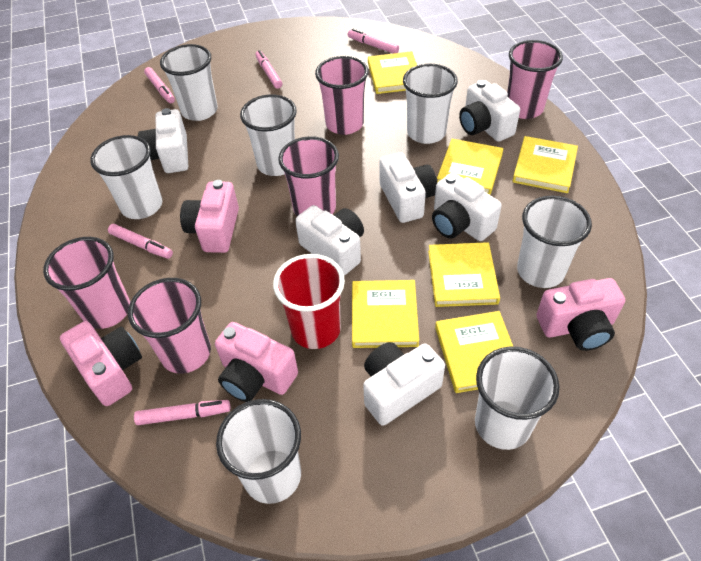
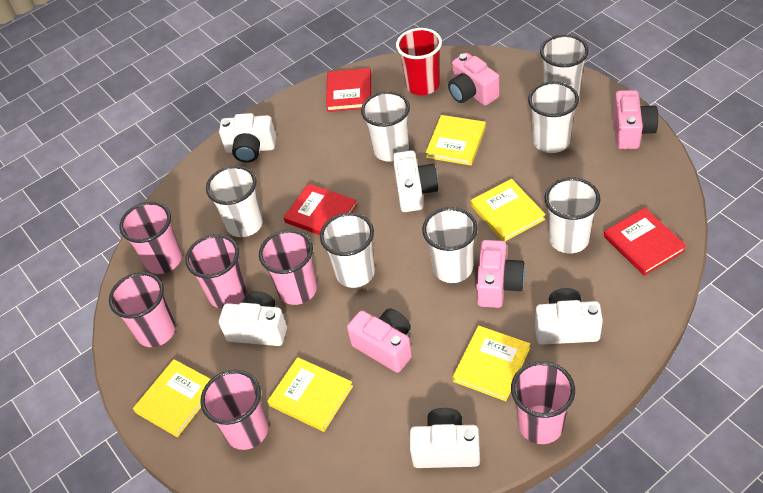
pink cup: [43,237,130,329] [128,278,211,374] [278,136,339,216] [315,56,368,135] [507,40,563,119] = 5 -> [109,272,176,347] [119,202,182,274] [185,234,247,309] [200,370,268,450] [259,230,317,305] [511,361,575,444] = 6
pink marker: [108,224,173,259] [134,400,230,425] [144,67,175,103] [255,50,282,89] [348,29,399,53] = 5 -> none = 0
red book: none = 0 -> [284,184,357,235] [326,68,371,112] [604,208,687,276] = 3
white camera: [138,108,188,173] [295,205,364,275] [363,342,445,426] [380,152,437,223] [432,173,502,241] [459,80,520,142] = 6 -> [219,113,276,163] [219,291,287,346] [393,150,438,212] [410,408,480,468] [535,288,603,345] = 5
yellow book: [352,280,419,348] [368,51,417,94] [428,242,500,307] [435,311,513,393] [437,139,503,195] [513,136,578,193] = 6 -> [133,359,211,437] [267,357,353,432] [426,115,486,166] [452,325,530,401] [470,179,546,241] = 5

